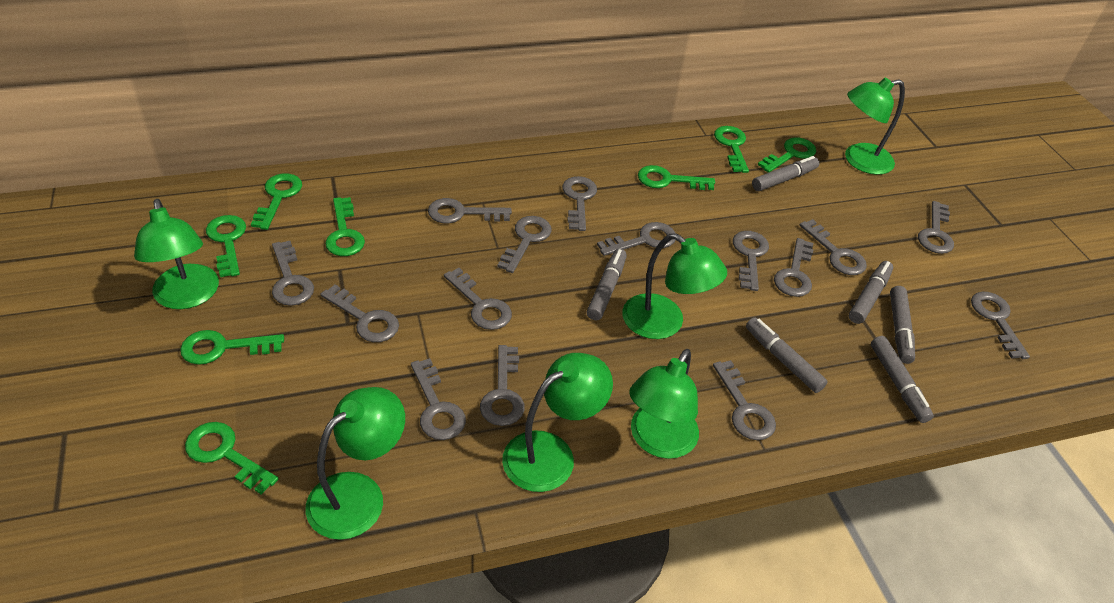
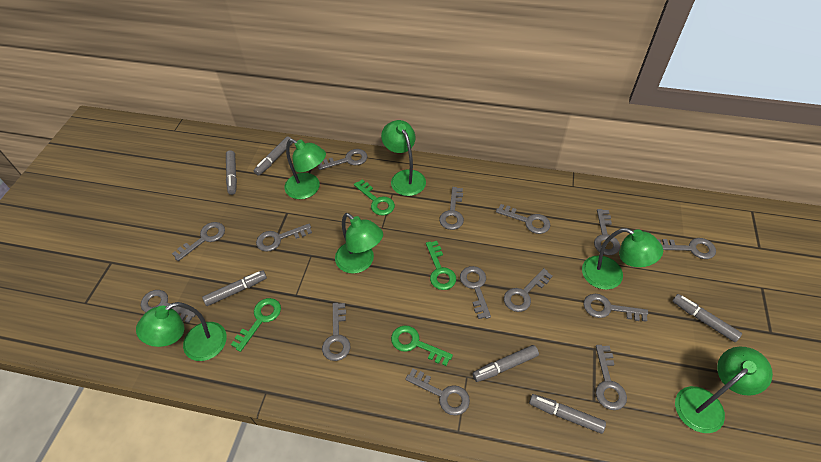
green key: [180,330,284,365] [185,422,279,494] [206,215,246,277] [251,173,302,230] [325,197,365,256] [638,165,715,190] [714,126,749,173] [758,138,816,173] = 8 -> [231,298,281,352] [354,179,395,216] [391,326,453,366] [426,241,456,290] = 4
grey key: [272,241,314,306] [320,284,399,342] [411,358,466,440] [428,198,512,223] [444,268,512,330] [480,345,525,426] [497,216,552,273] [562,176,597,231] [597,222,675,256] [713,360,776,440] [733,231,769,291] [774,238,814,297] [800,219,867,275] [918,201,954,254] [971,292,1030,359] = 15 -> [141,290,196,323] [172,222,225,261] [256,224,312,252] [318,149,368,170] [322,303,350,361] [405,369,470,415] [439,187,464,230] [460,266,491,319] [496,204,550,234] [504,268,553,312] [583,294,648,322] [594,209,620,255] [596,345,627,410] [657,238,716,259] = 14

